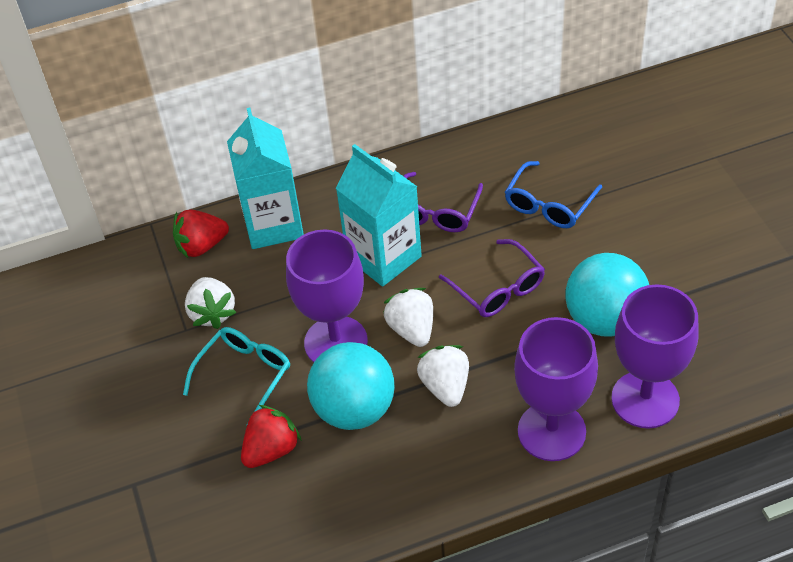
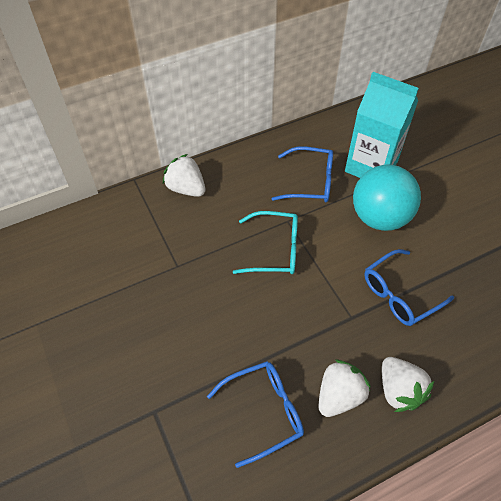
blue glasses: [505,161,602,228] = 1 -> [207,361,304,468] [272,147,333,202] [364,249,454,326] = 3
purple glasses: [404,172,483,232] [439,239,545,317] = 2 -> none = 0
purple goblet: [286,229,368,363] [514,317,598,461] [611,284,699,429] = 3 -> none = 0
red strawberry: [173,210,229,258] [241,405,302,468] = 2 -> none = 0
turquoise ball: [307,342,395,430] [565,253,649,337] = 2 -> [353,165,421,231] = 1
turquoise carton: [227,107,304,249] [336,144,422,286] = 2 -> [345,72,419,178] = 1

